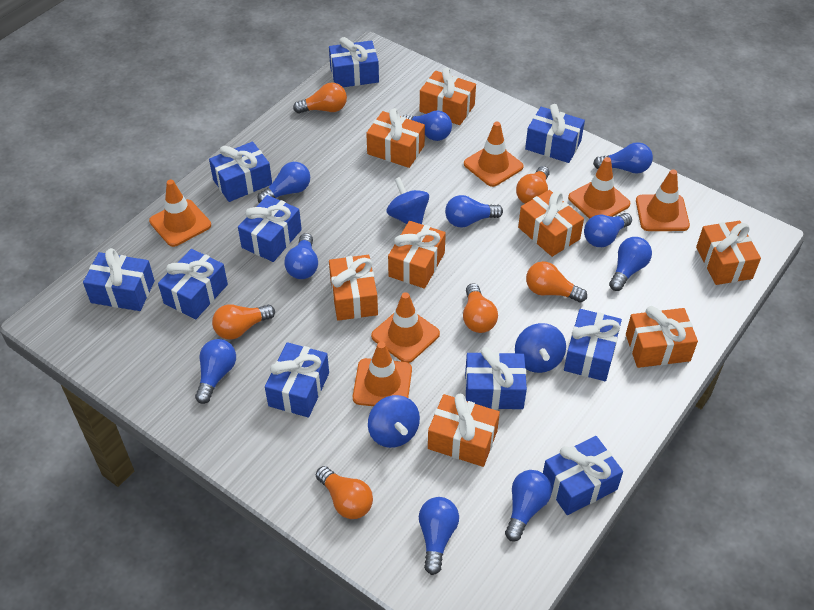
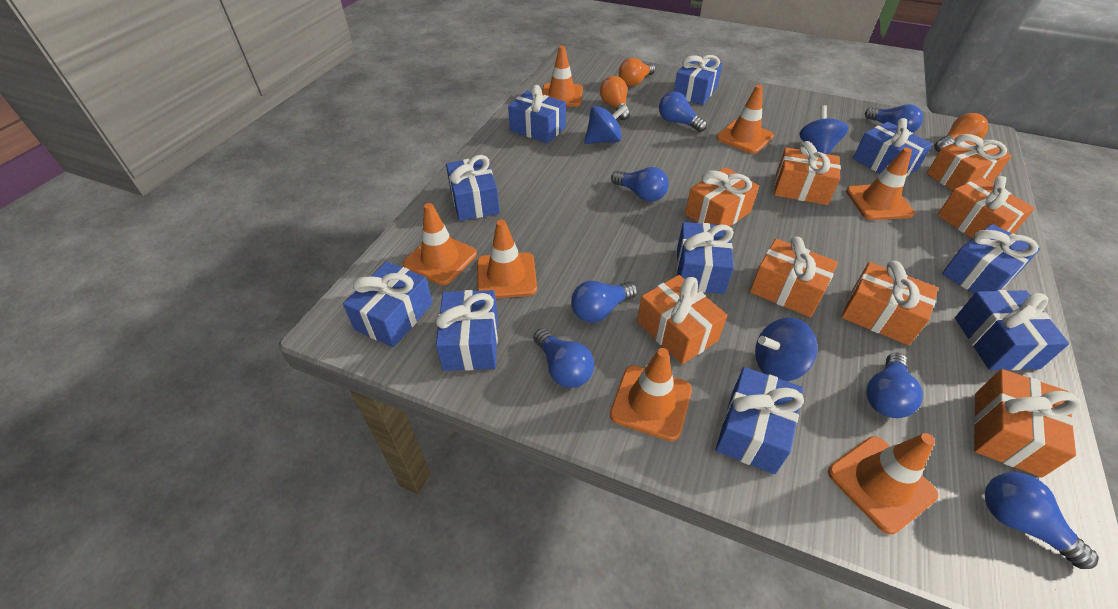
blue light bulb: [195,339,236,404] [257,162,310,203] [284,233,318,279] [403,110,452,141] [419,497,459,575] [445,195,503,227] [505,470,552,542] [584,213,632,247] [593,142,653,173] [609,237,652,291] = 10 -> [534,328,594,388] [571,281,638,323] [611,167,669,202] [659,91,707,132] [865,104,923,133] [866,353,923,418] [985,472,1099,569] = 7
orange light bulb: [212,304,275,340] [293,83,347,114] [316,466,373,519] [463,283,498,333] [516,166,550,204] [526,261,587,303] = 6 -> [600,76,630,120] [619,58,655,86] [934,113,988,152] = 3
orange traffic cone: [149,180,211,247] [353,342,412,406] [371,292,440,363] [464,122,524,187] [568,157,630,219] [636,169,690,231] = 6 -> [403,203,477,285] [477,220,537,298] [542,46,583,107] [610,348,692,441] [716,85,774,154] [828,433,938,534] [846,148,915,220] = 7

